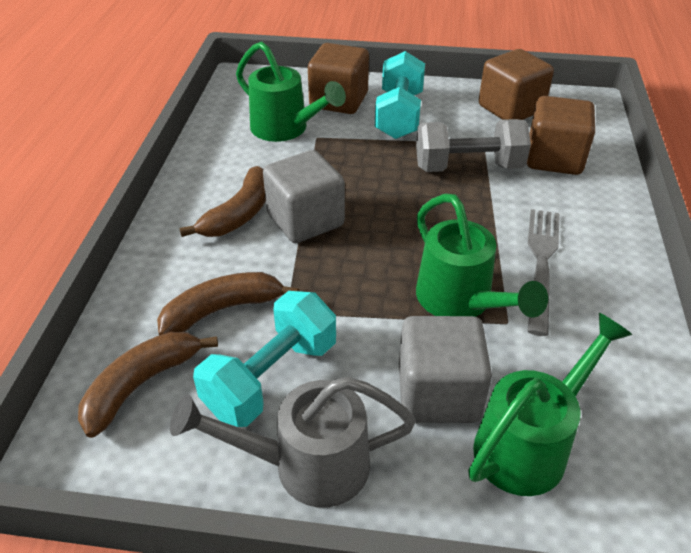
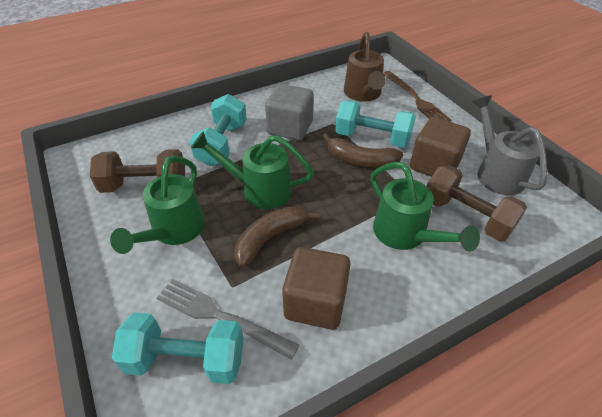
brown banana: [78,332,218,438] [157,272,299,335] [179,166,266,237] = 3 -> [235,206,319,267] [322,133,403,168] = 2
brown cube: [308,43,369,114] [479,49,554,120] [527,96,595,175] = 3 -> [282,247,351,330] [410,117,471,177] = 2
brown dumbbell: none = 0 -> [90,149,185,193] [427,165,527,241] = 2
brown fork: none = 0 -> [383,71,451,122] = 1
brown watering can: none = 0 -> [344,32,386,102] = 1
grey cube: [263,150,345,243] [399,316,492,423] = 2 -> [265,84,314,141] = 1
grey dumbbell: [416,119,531,172] = 1 -> none = 0
turquoise dumbbell: [193,291,336,427] [375,51,425,139] = 2 -> [112,312,243,384] [190,94,247,166] [335,100,416,148] = 3

